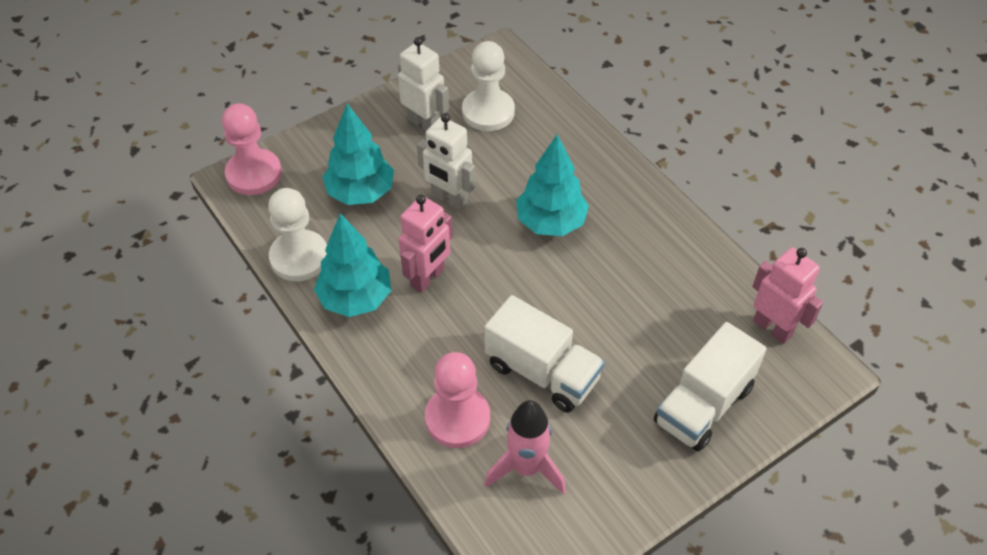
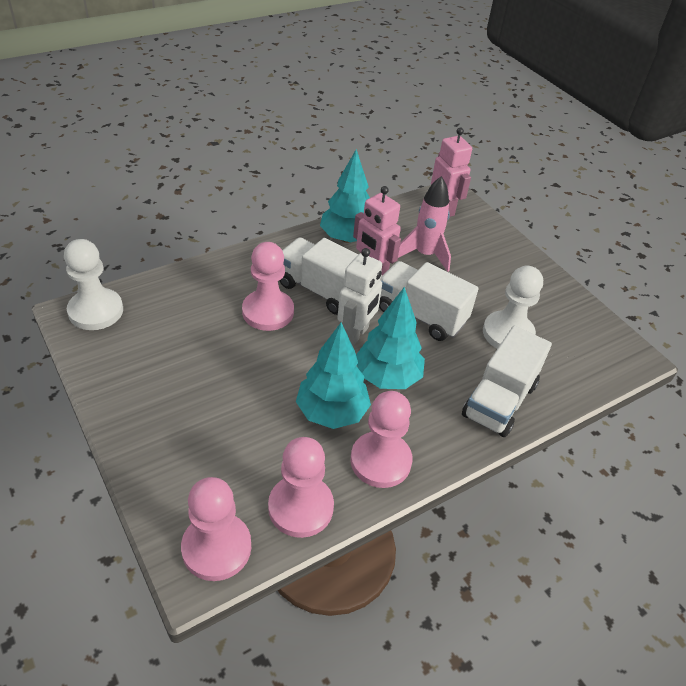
pink pawn: [222,103,282,195] [425,352,490,448] = 2 -> [181,477,251,581] [242,242,294,331] [268,437,334,538] [350,391,413,488] = 4
white robot: [398,37,449,131] [417,113,475,210] = 2 -> [337,248,382,346] = 1
white truck: [484,295,605,413] [654,322,767,451] = 2 -> [279,237,358,315] [379,261,479,341] [462,326,552,437] = 3

